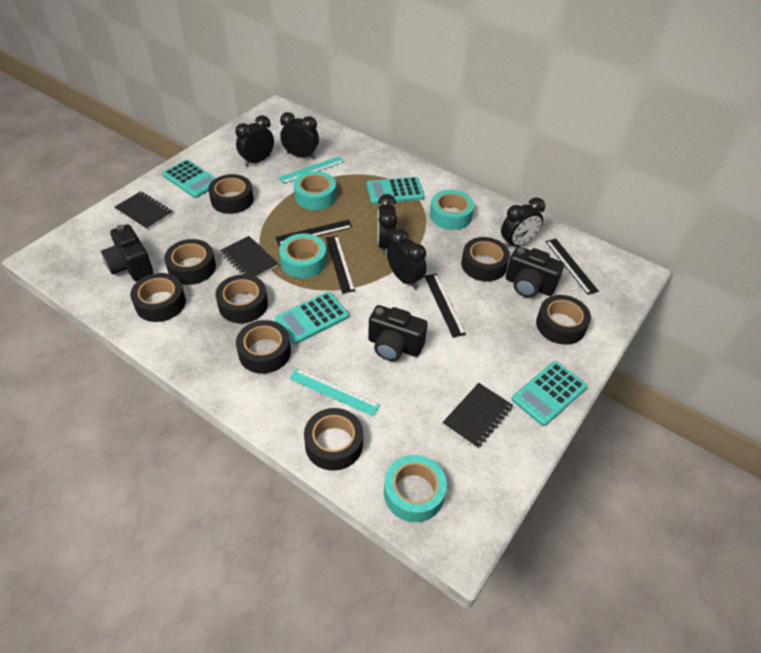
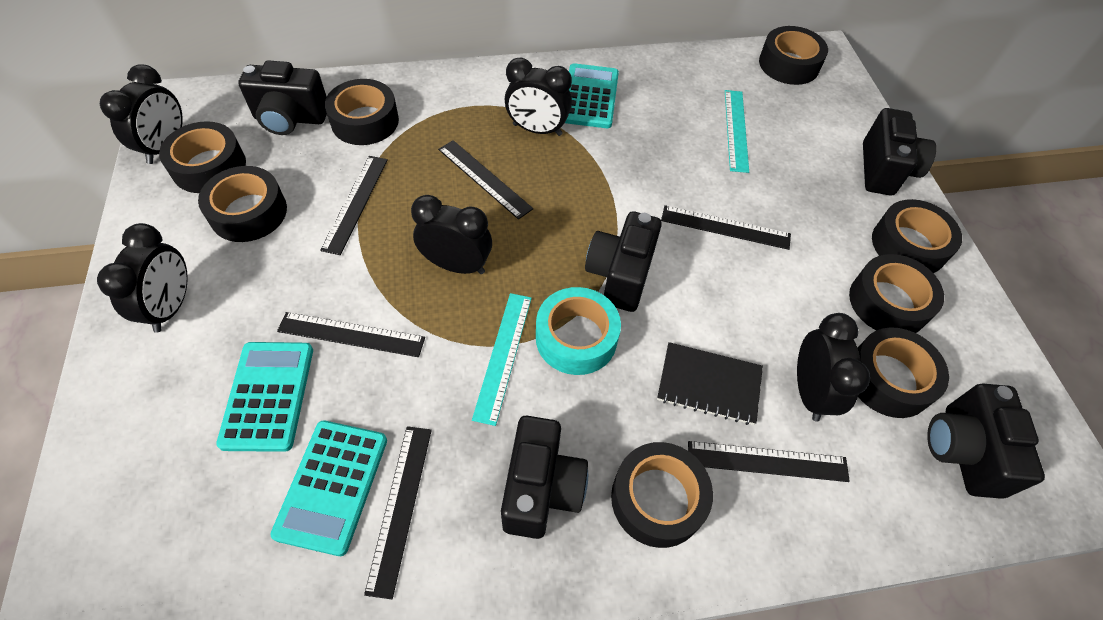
black camera: [101,224,154,282] [368,305,428,361] [506,246,564,297] = 3 -> [238,60,327,135] [501,416,588,539] [585,211,662,312] [863,108,936,195] [927,383,1045,499] = 5
black notebook: [114,191,173,230] [220,236,279,277] [443,383,513,449] = 3 -> [657,342,763,425] = 1
black ruler: [275,220,353,245] [326,236,355,293] [424,274,466,337] [545,239,599,295] = 4 -> [277,312,425,357] [320,156,388,255] [364,426,432,599] [438,140,533,219] [661,205,791,250] [688,441,850,482] = 6
turquoise calculator: [162,159,216,198] [275,292,349,344] [367,177,424,204] [512,361,587,426] = 4 -> [216,342,313,452] [270,420,387,556] [565,63,619,128] = 3
turquoise tape: [279,233,327,278] [294,171,336,210] [384,455,447,522] [430,190,474,230] = 4 -> [536,287,621,375] = 1

